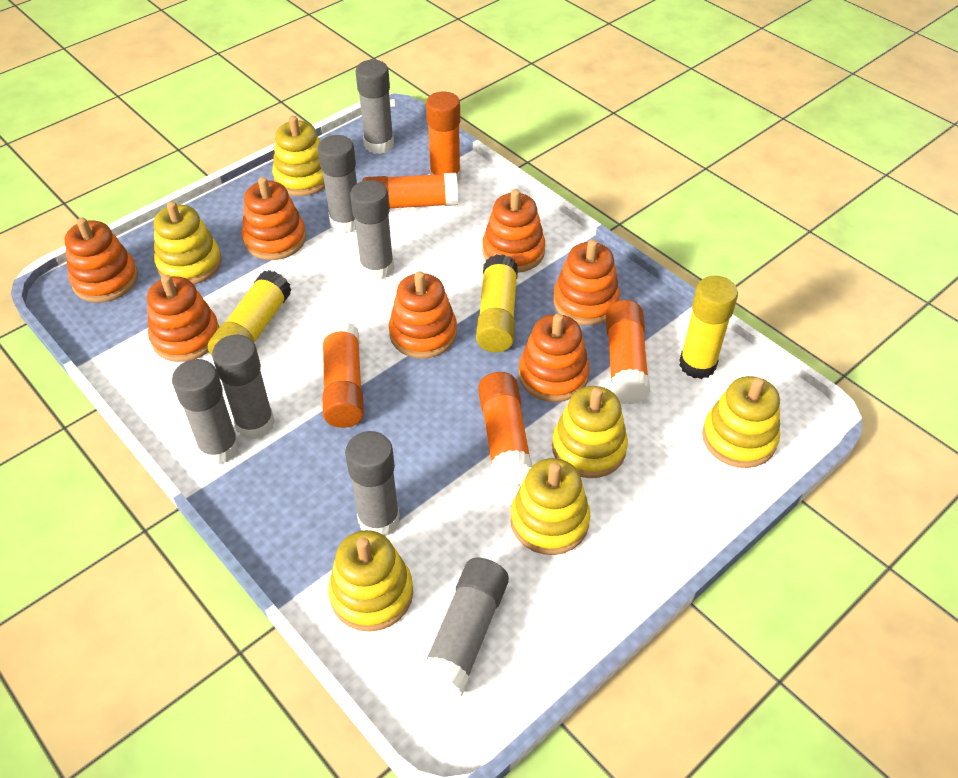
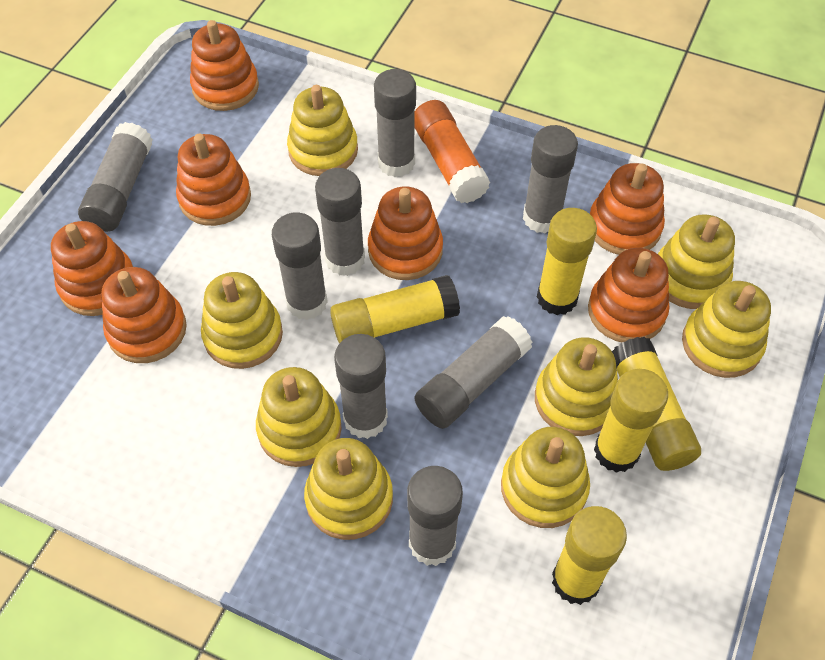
grey glue stick: [172,359,240,464] [212,335,275,440] [318,135,357,233] [345,431,400,535] [350,180,394,280] [356,60,394,154] [418,558,509,698] = 7 -> [78,122,153,232] [272,212,328,320] [315,168,365,276] [334,334,388,439] [374,69,416,177] [407,466,463,566] [415,316,533,429] [523,125,578,234] = 8
orange glue stick: [322,320,364,428] [362,173,458,209] [426,92,461,183] [478,372,533,487] [606,300,650,405] = 5 -> [414,100,490,203] = 1
yellow glue stick: [208,270,292,356] [476,254,518,353] [679,276,738,379] = 3 -> [330,275,460,344] [537,208,597,315] [552,506,627,605] [594,369,668,473] [612,337,701,471] = 5
yellow stacking toy: [154,201,222,285] [272,116,325,196] [328,530,413,632] [510,458,590,555] [552,386,628,478] [702,376,780,468] = 6 -> [201,272,283,369] [256,367,342,467] [287,85,358,176] [304,438,393,540] [501,427,590,528] [535,337,618,436] [658,214,735,309] [682,281,771,378] = 8

